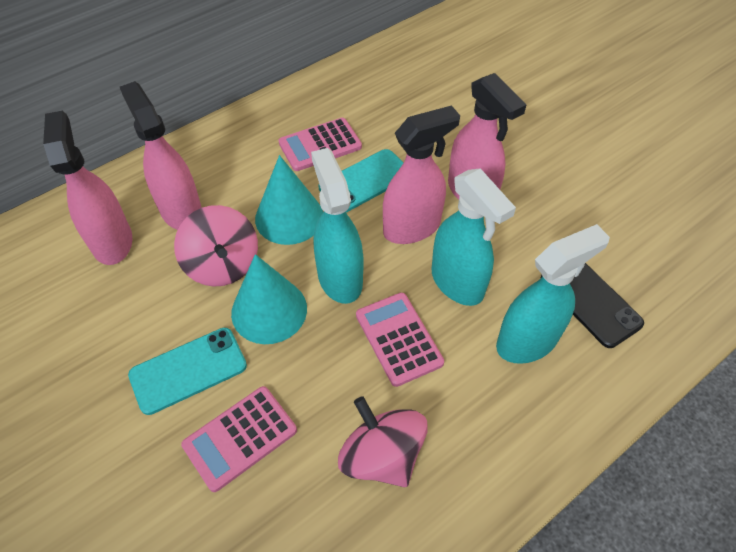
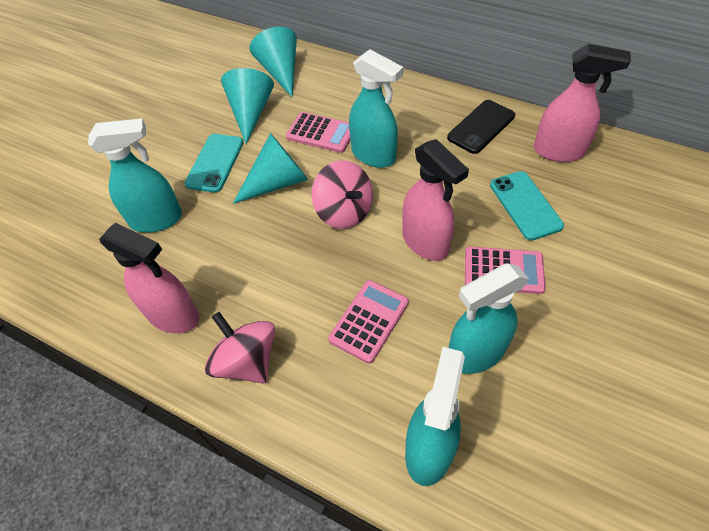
pink spray bottle: [43,111,132,265] [120,81,202,230] [383,105,460,244] [448,73,526,200] = 4 -> [99,223,199,333] [402,139,469,261] [533,44,631,162] = 3
turquoise cone: [231,254,307,344] [255,155,323,245] = 2 -> [221,68,274,144] [233,133,308,204] [249,27,297,97] = 3
turquoise spray bottle: [311,148,364,304] [431,168,516,306] [496,224,610,364] = 3 -> [88,118,182,233] [349,49,403,168] [405,347,465,486] [449,263,529,374] = 4

